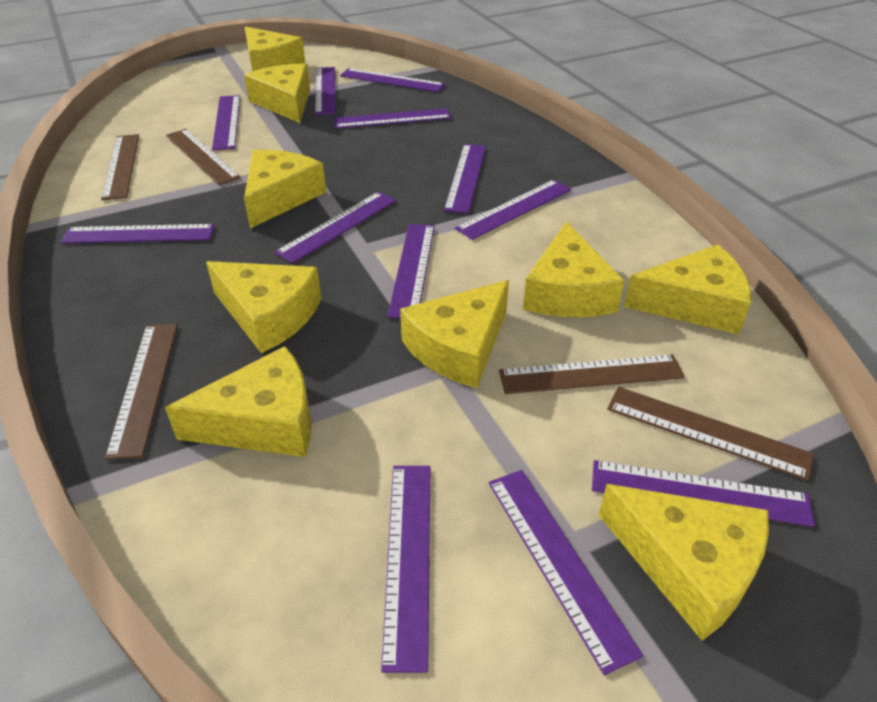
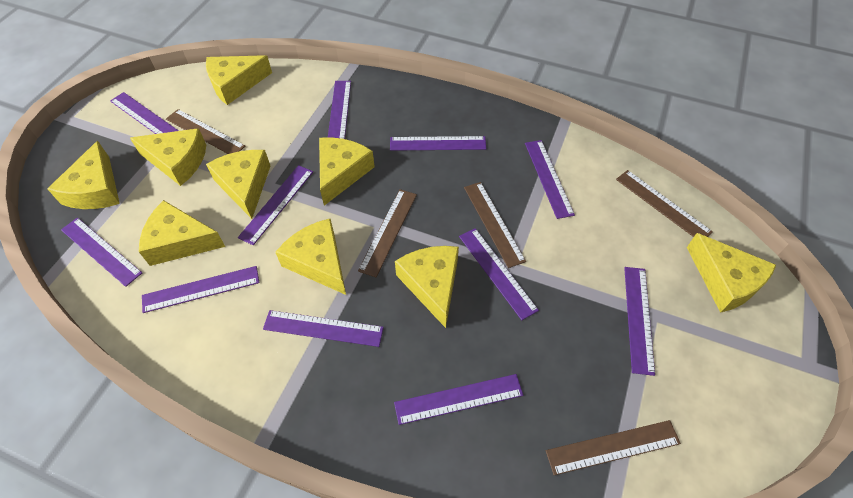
purple ruler: [60,224,215,244] [212,95,240,151] [274,192,396,263] [315,67,336,115] [333,108,451,129] [340,68,445,92] [381,466,430,673] [387,224,435,319] [444,144,486,213] [455,180,571,240] [489,470,643,675] [592,460,815,527] = 12 -> [61,218,142,287] [110,92,179,134] [142,266,260,313] [238,165,313,245] [263,310,384,347] [328,81,351,139] [390,136,486,151] [394,374,523,425] [459,228,539,320] [525,140,575,219] [624,267,655,376] = 11

